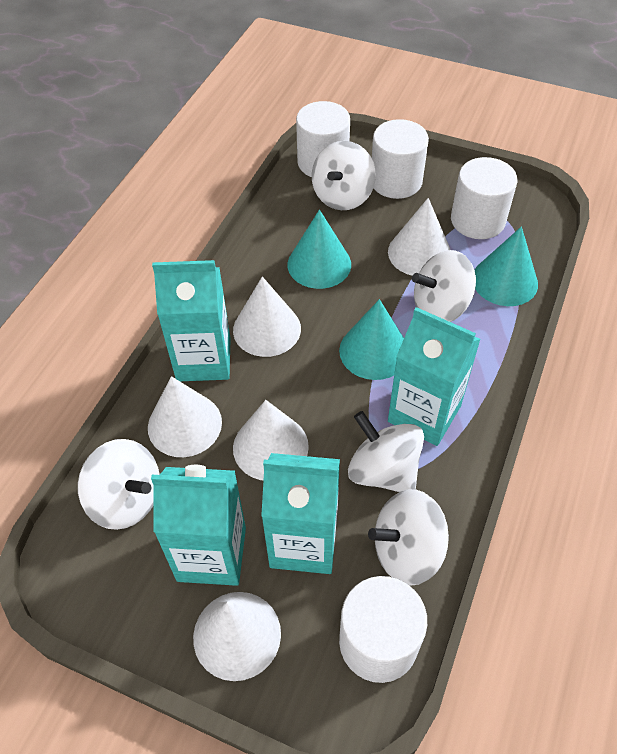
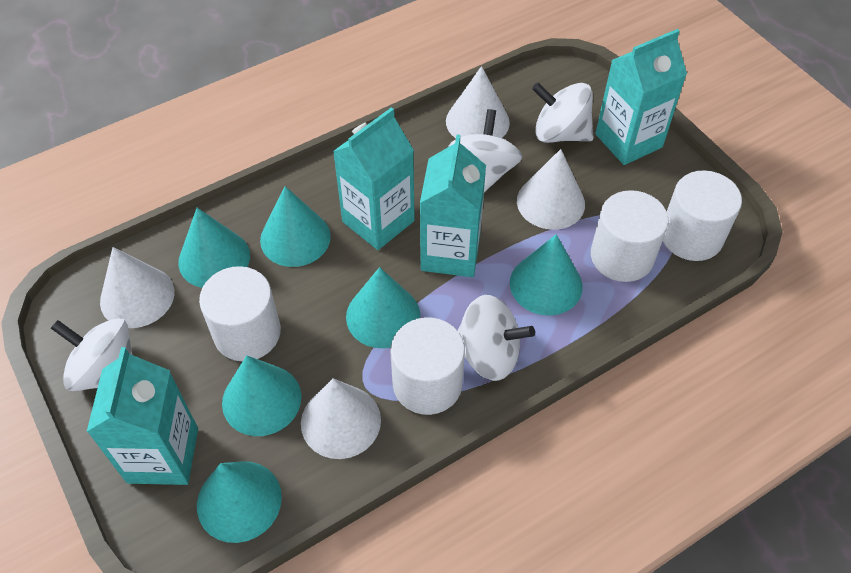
turquoise cone: [288,210,351,289] [339,299,404,380] [474,227,538,306] = 3 -> [178,208,250,288] [197,461,282,543] [222,355,301,436] [260,186,331,267] [346,267,420,348] [510,234,583,316] = 6
white cone: [148,376,222,457] [193,592,281,681] [233,277,301,357] [233,400,309,481] [388,198,450,276] = 5 -> [100,247,174,328] [301,378,381,459] [446,66,510,138] [517,149,585,230] = 4
white spinning top: [78,439,160,530] [312,141,376,210] [348,411,424,492] [368,489,449,586] [412,250,476,322] = 5 -> [51,318,132,391] [448,109,523,193] [457,295,535,381] [532,83,593,143] = 4

